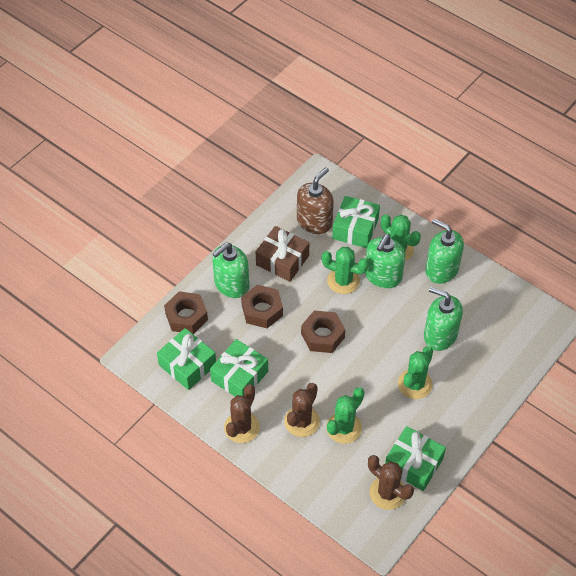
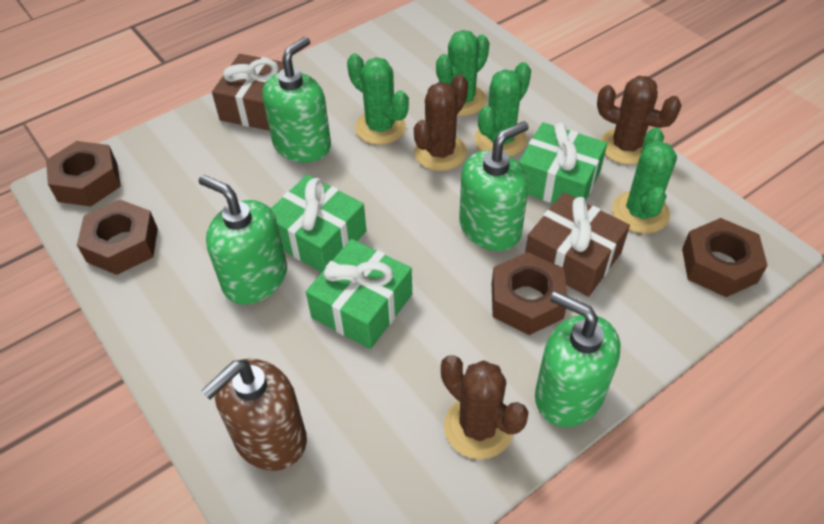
brown gift: [256,226,309,282] = 1 -> [212,54,284,131] [525,193,630,297] = 2
brown nut: [164,291,208,334] [241,285,283,328] [301,311,345,353] = 3 -> [46,141,121,207] [77,199,158,275] [492,252,567,335] [682,218,768,297] = 4
green gift: [157,328,216,390] [210,339,268,396] [332,196,380,248] [385,426,446,491] = 4 -> [271,175,367,272] [306,239,412,349] [518,122,607,204] = 3

